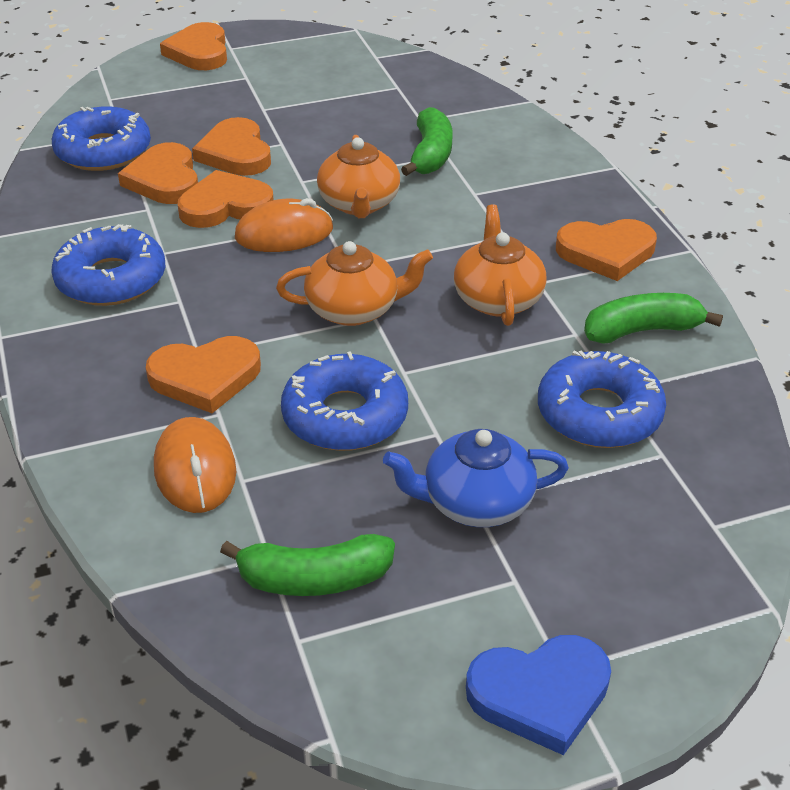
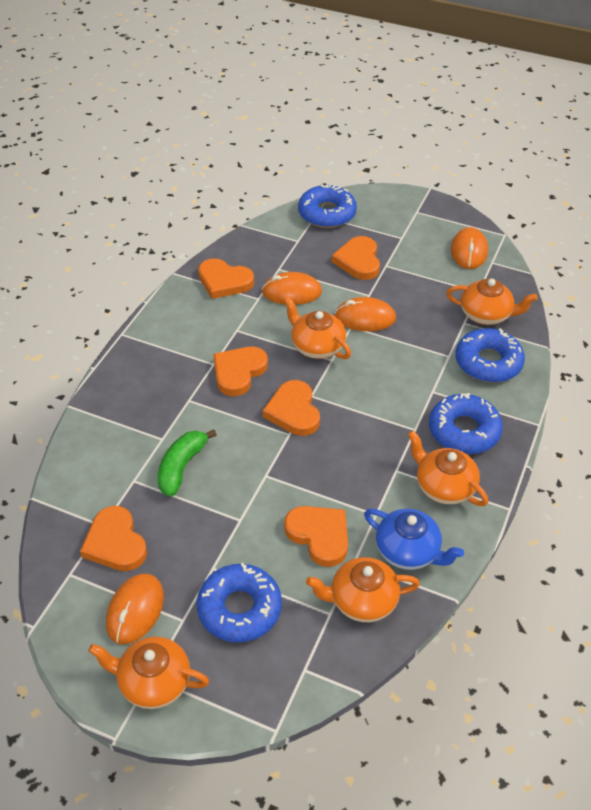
blue heart: [466,635,611,755] = 1 -> none = 0
green banana: [220,534,395,596] [401,107,452,176] [584,293,723,344] = 3 -> [158,430,217,497] = 1
orange mouse: [154,417,236,513] [235,198,333,252] = 2 -> [106,574,164,645] [262,272,322,305] [335,297,396,331] [451,227,488,269] = 4
orange teapot: [276,241,433,326] [317,135,400,218] [454,204,547,326] = 3 -> [88,636,209,709] [284,296,351,359] [306,557,420,622] [408,430,488,506] [446,278,538,325] = 5

